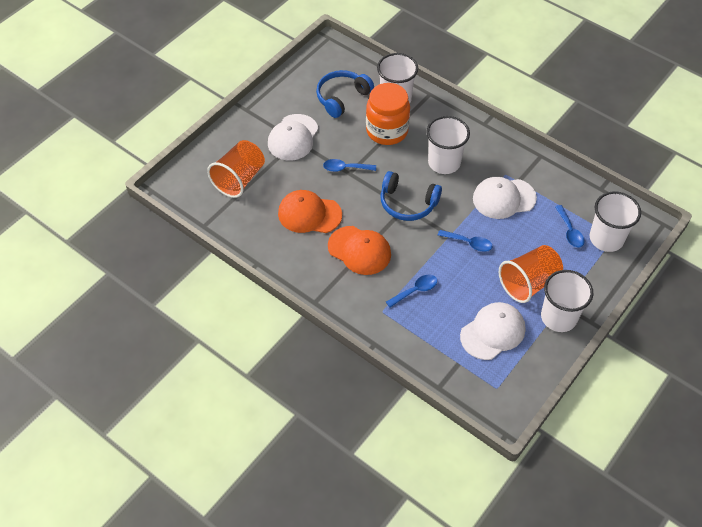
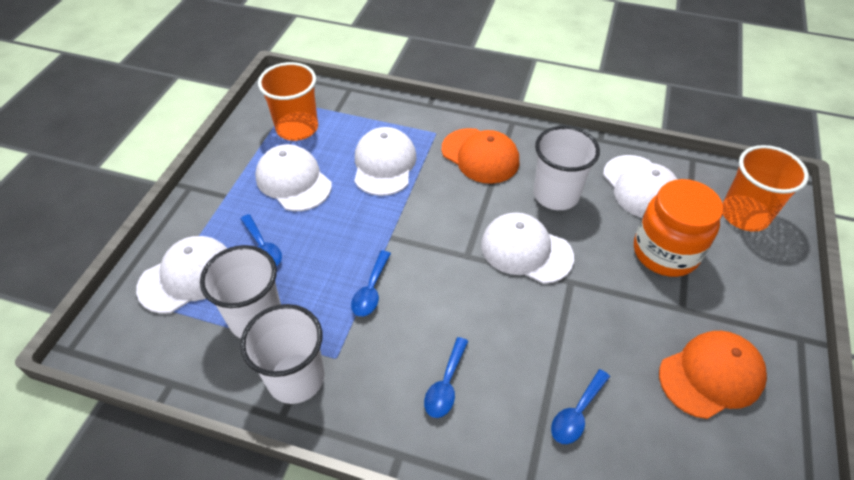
blue headphones: [316,70,374,118] [380,171,442,221] = 2 -> none = 0
white cap: [268,114,318,161] [460,302,526,360] [473,177,537,219] = 3 -> [136,236,228,314] [255,144,332,211] [354,127,417,196] [481,213,574,284] [603,155,678,218] = 5
white cup: [377,53,418,103] [426,116,470,174] [541,270,593,332] [590,191,641,252] = 4 -> [200,245,281,338] [240,304,324,404] [533,126,600,210] = 3

